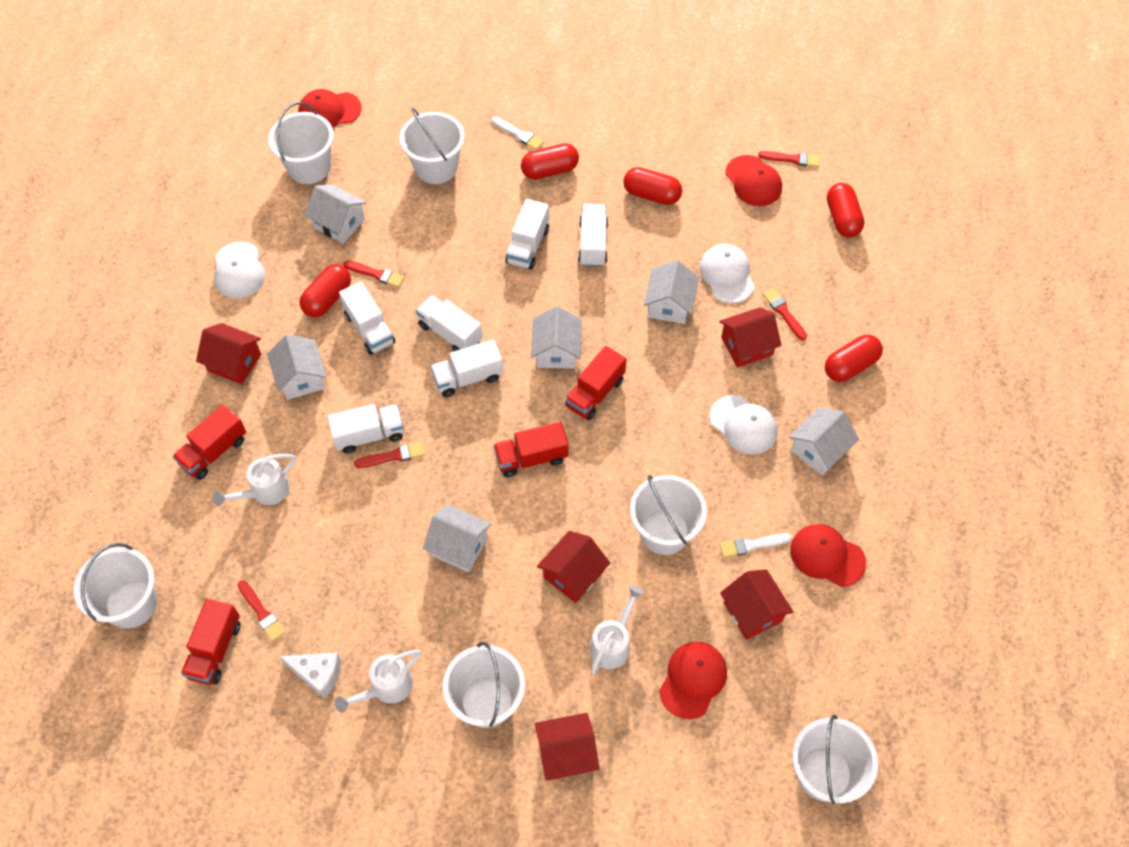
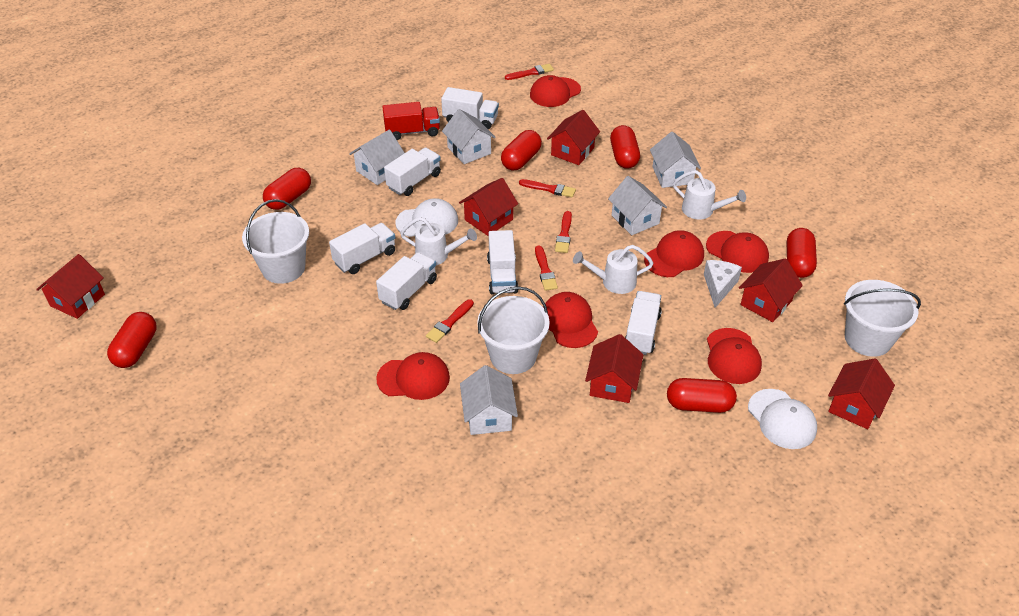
red cap: [298,89,361,128] [659,642,727,719] [725,155,782,206] [790,524,866,587] = 4 -> [376,352,450,400] [530,75,581,107] [543,292,598,348] [644,230,704,277] [706,231,769,273] [707,328,762,384] = 6
red capsule: [299,264,351,317] [521,143,579,180] [623,167,682,205] [825,335,883,382] [827,183,864,238] = 5 -> [107,312,157,368] [263,168,311,210] [501,130,542,171] [610,125,640,169] [667,378,737,413] [787,228,817,278] = 6
red house: [196,323,261,384] [535,713,599,780] [537,531,610,603] [719,307,782,368] [720,569,793,640] = 5 -> [36,254,105,319] [459,178,518,236] [547,110,600,165] [585,334,643,403] [739,258,803,322] [828,359,895,429] = 6
red truck: [172,404,246,480] [181,599,240,685] [493,422,568,477] [565,346,626,420] = 4 -> [382,102,440,140] = 1
white brush: [492,117,544,150] [719,533,792,558] = 2 -> none = 0
white bucket: [74,543,157,628] [268,102,334,184] [400,108,465,184] [443,642,525,728] [630,475,707,555] [792,715,878,805] = 6 -> [242,199,309,284] [477,286,550,374] [844,280,921,357] = 3
white cap: [214,242,265,299] [699,244,755,303] [709,395,778,455] = 3 -> [395,198,458,237] [748,389,817,449] = 2
white house: [267,334,327,400] [304,185,367,244] [423,504,491,572] [531,306,582,369] [644,260,699,324] [789,407,859,475] = 6 -> [349,130,404,185] [442,109,496,164] [460,365,518,435] [608,176,667,235] [650,132,701,188] = 5

